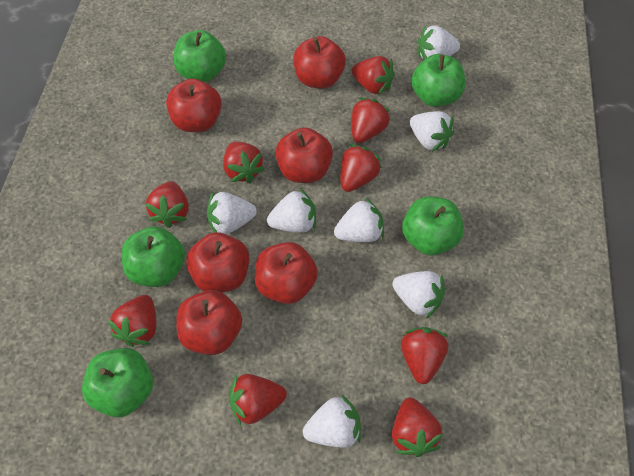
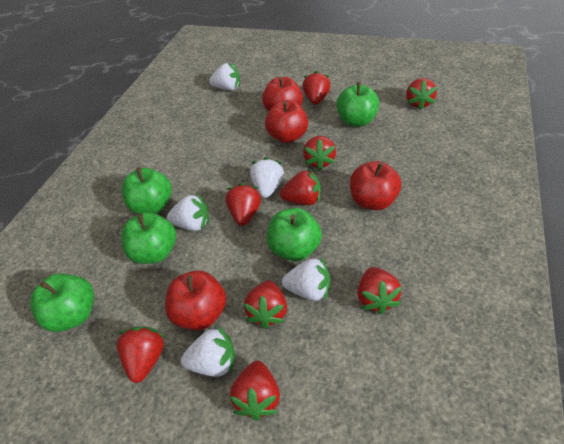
red apple: [166,78,222,132] [176,290,242,355] [186,233,249,293] [255,242,318,304] [275,127,333,183] [293,36,346,89] = 6 -> [165,271,226,330] [262,77,303,111] [265,100,308,143] [350,161,401,211] = 4
white strawberry: [207,192,257,234] [267,188,316,233] [303,394,361,448] [334,197,384,242] [392,271,445,319] [410,111,454,152] [418,26,460,60] = 7 -> [167,194,209,231] [181,326,235,377] [209,63,240,90] [250,157,284,198] [282,257,331,301] = 5

